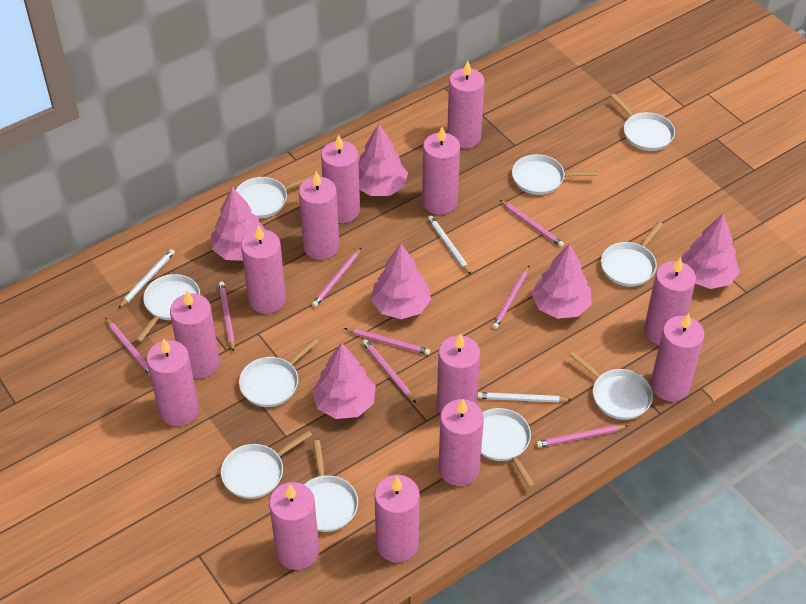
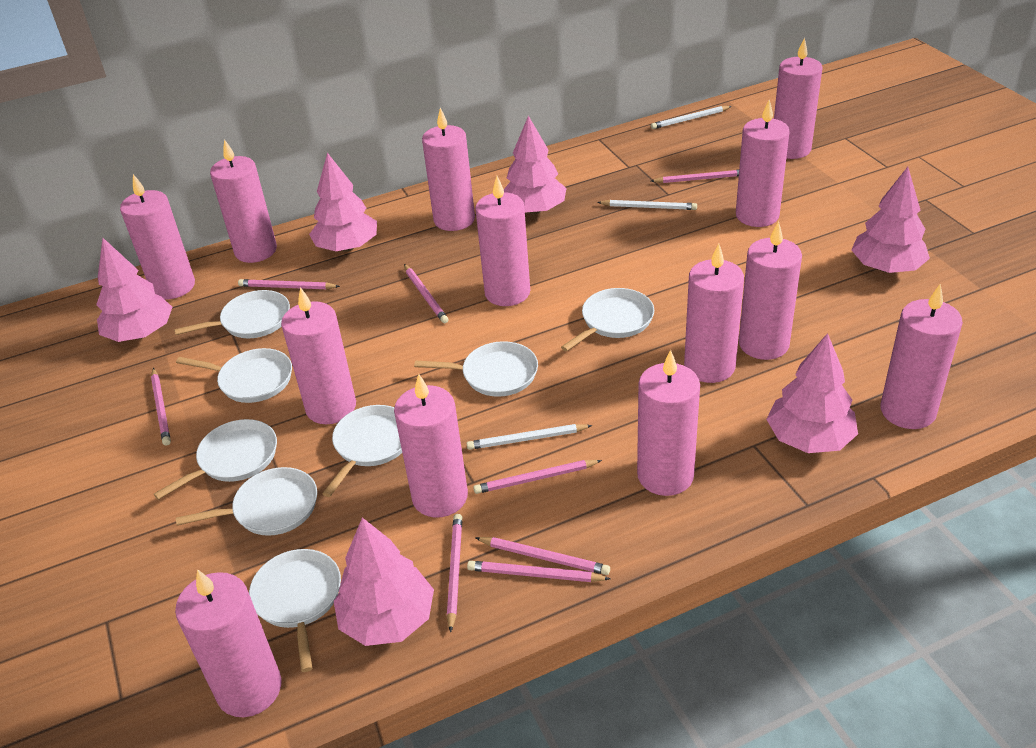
white pan: [136,274,200,342] [221,430,312,499] [236,173,315,218] [239,338,319,407] [304,440,358,532] [481,408,535,488] [512,154,598,195] [569,351,653,420] [601,221,663,287] [611,94,675,151] = 10 -> [154,419,277,500] [174,290,290,338] [176,348,292,403] [176,467,317,536] [249,549,341,672] [322,405,402,497] [414,341,538,397] [561,288,654,351] = 8

